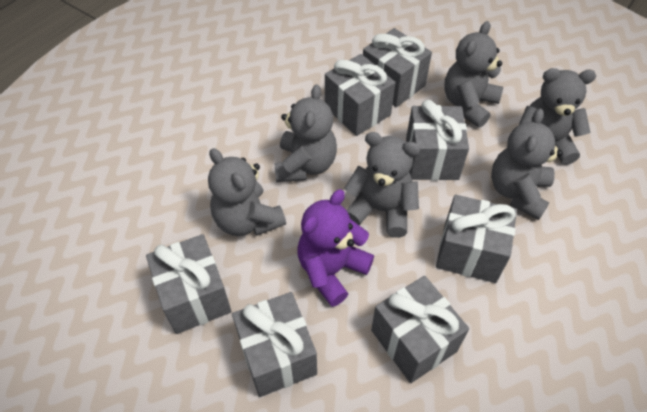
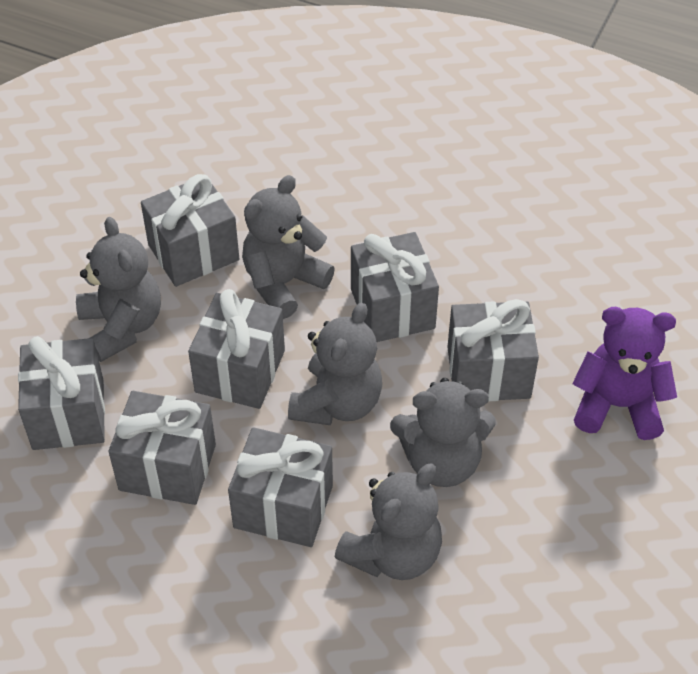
grey teddy bear: [208,148,286,236] [274,84,337,182] [344,132,420,238] [444,21,503,127] [491,109,563,220] [519,68,596,165] = 6 -> [76,217,161,362] [242,175,335,319] [288,303,382,425] [335,463,442,580] [390,378,496,487] = 5

